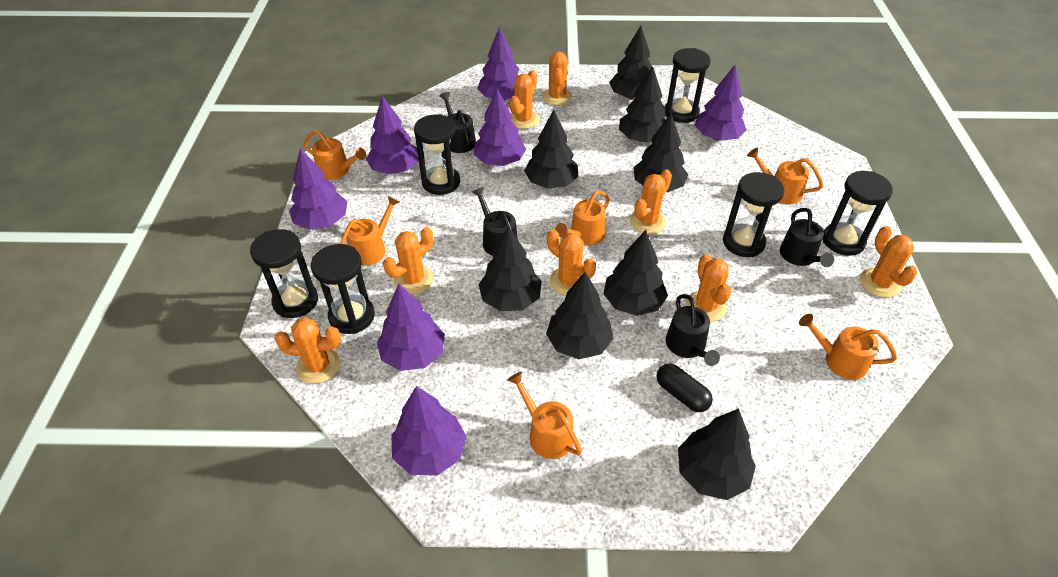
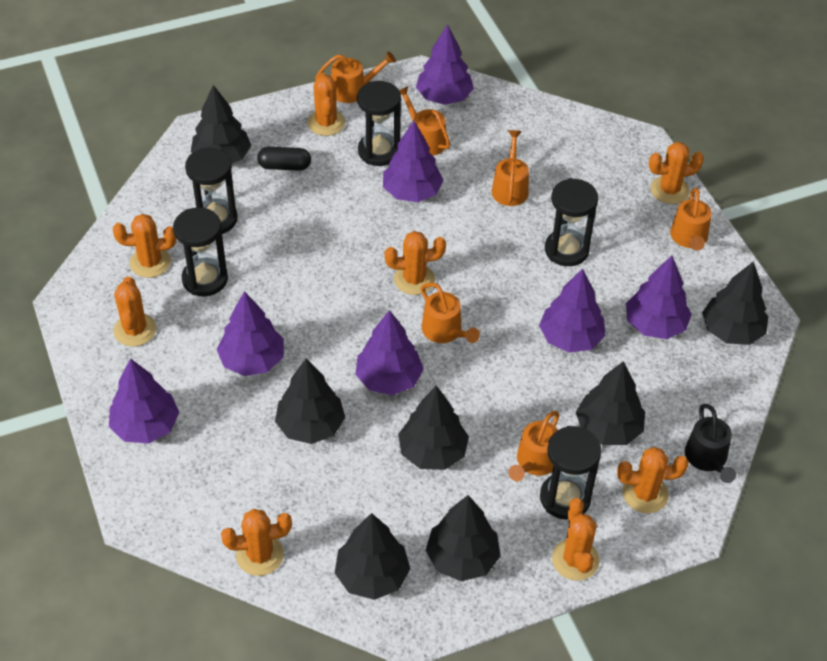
black hourglass: [250,229,318,318] [311,244,375,334] [414,114,460,195] [665,48,710,123] [723,172,784,257] [823,171,893,256] = 6 -> [173,207,228,296] [185,148,238,234] [357,81,401,166] [540,426,602,520] [545,178,598,266] = 5
black tree: [478,226,542,311] [524,110,578,189] [546,272,614,359] [603,230,668,316] [609,26,652,100] [619,66,665,143] [633,113,688,192] [678,408,756,500] = 8 -> [191,85,251,163] [275,359,345,444] [335,513,410,600] [398,386,469,470] [426,495,501,581] [576,361,645,445] [702,261,768,345] = 7
black watering can: [439,92,476,153] [472,187,518,255] [666,294,720,366] [780,208,834,267] = 4 -> [685,404,736,483] = 1

